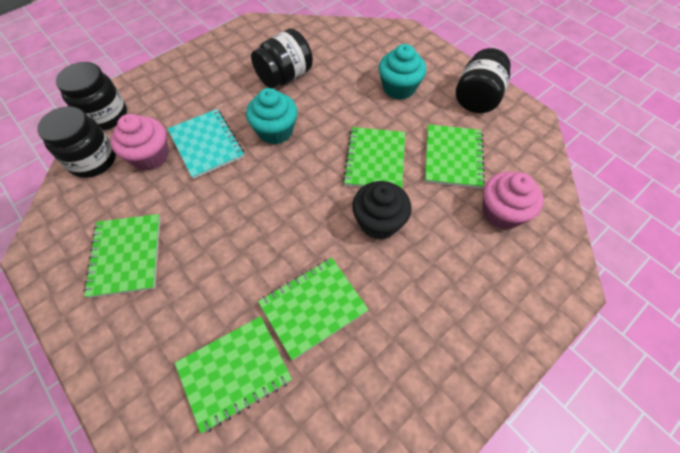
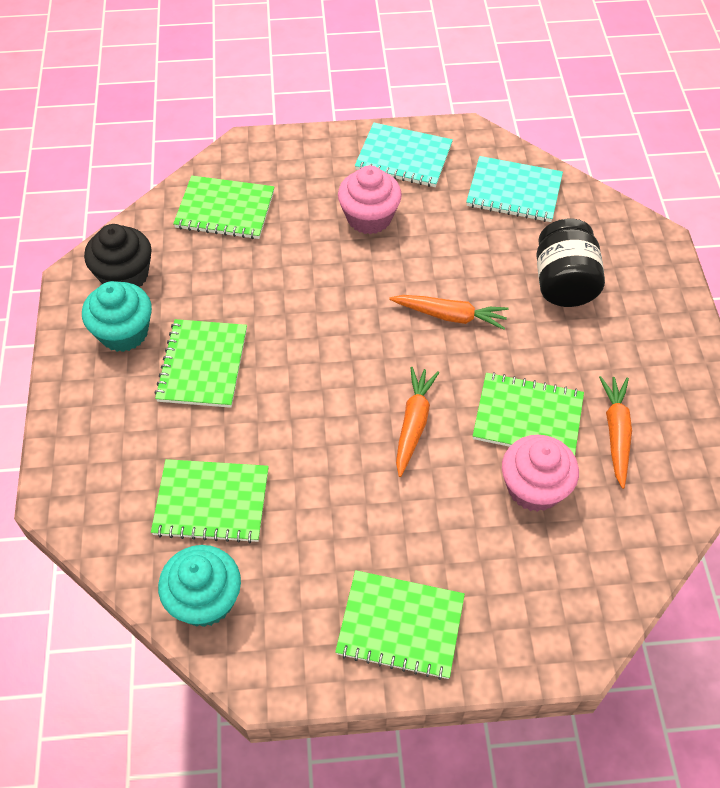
black jar: [37,106,116,178] [56,62,127,130] [251,29,313,88] [456,48,511,113] = 4 -> [536,219,605,307] = 1
orange carrot: none = 0 -> [389,295,509,330] [396,367,439,477] [599,376,632,489] = 3
turquoise notebook: [167,109,244,179] = 1 -> [355,123,453,187] [466,156,563,222] = 2

